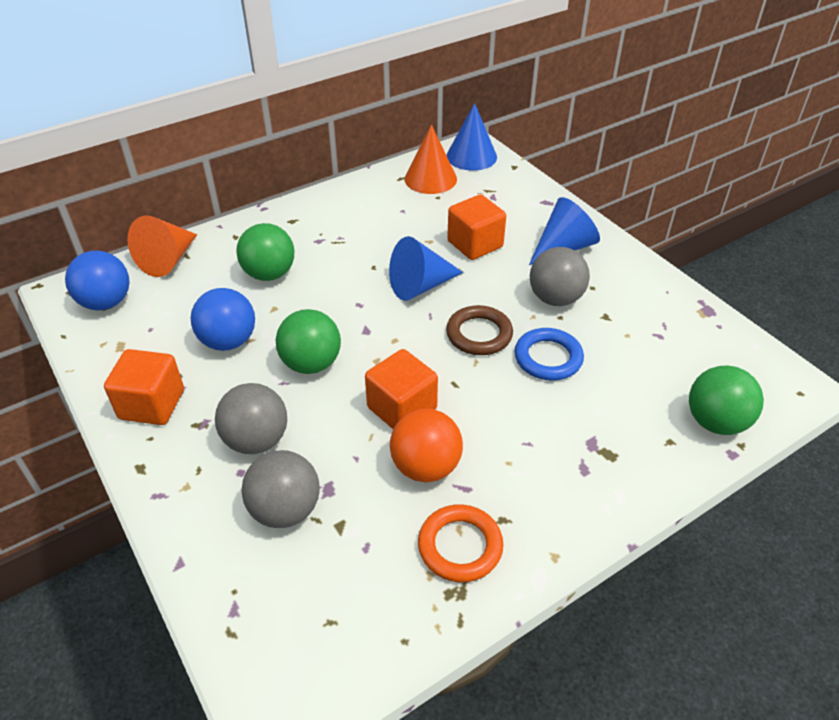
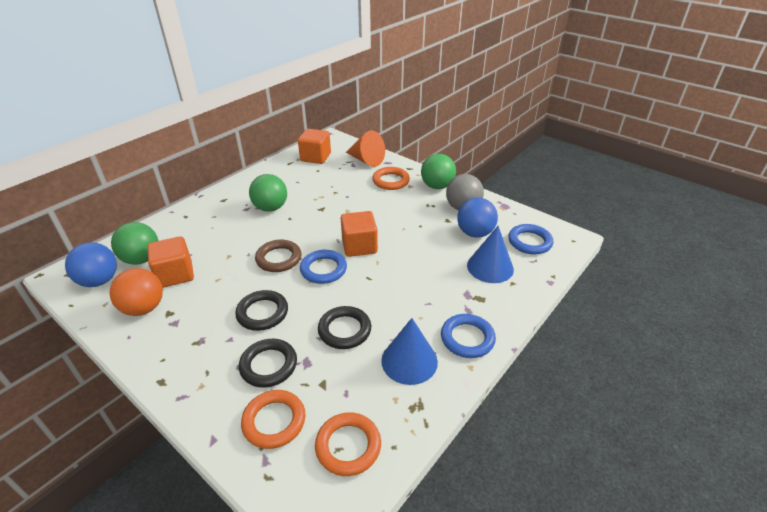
black ring: none = 0 -> [235,290,288,331] [239,339,297,388] [318,306,371,349] = 3
blue cone: [389,236,464,301] [446,103,497,171] [529,197,600,265] = 3 -> [381,318,438,385] [467,226,514,283] = 2
blue ring: [515,328,584,380] = 1 -> [300,250,347,284] [441,314,496,358] [508,224,553,255] = 3
grey ball: [215,383,287,454] [241,450,320,528] [530,247,590,306] = 3 -> [446,174,484,210] = 1
orange cone: [128,216,197,277] [405,125,457,194] = 2 -> [346,130,385,167] = 1
orange ring: [418,504,503,582] = 1 -> [241,390,306,449] [315,412,381,476] [372,167,410,190] = 3

